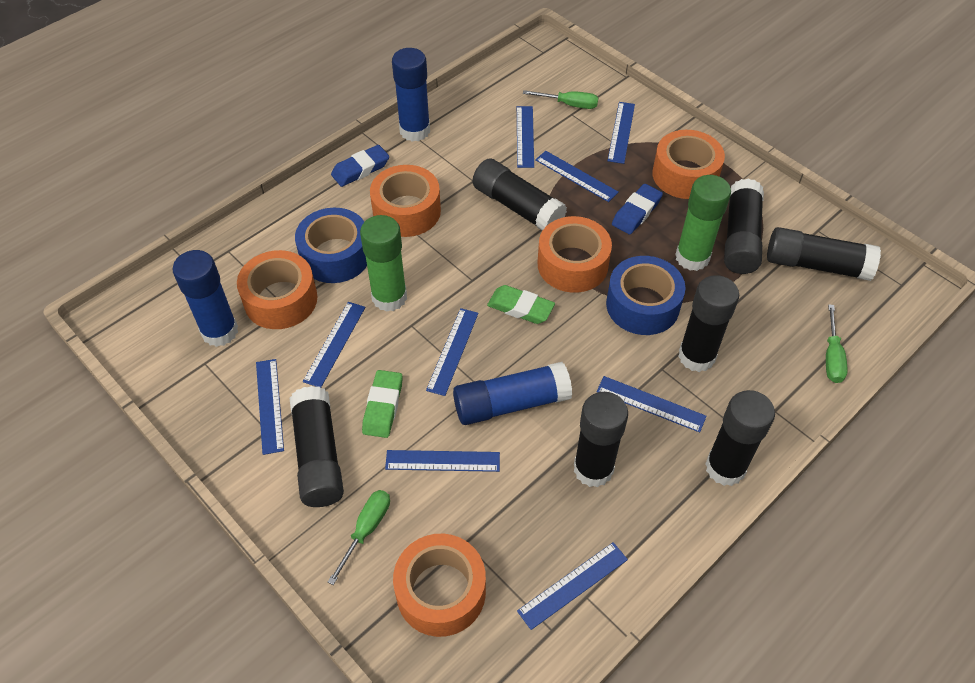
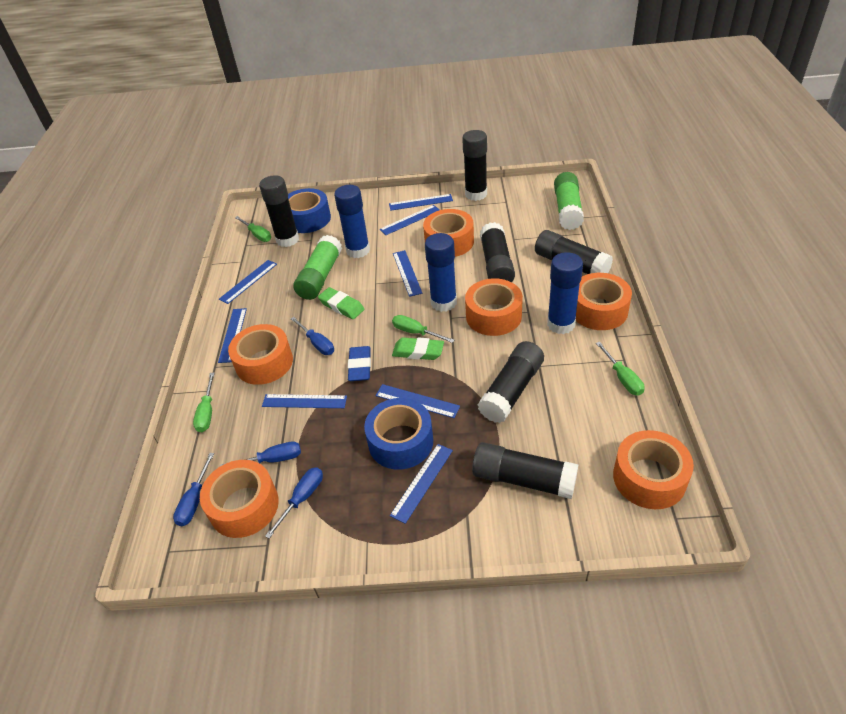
black glue stick: [290,386,344,507] [473,158,567,231] [574,392,628,488] [678,275,739,372] [705,390,775,486] [724,179,764,274] [767,227,881,281] = 7 -> [259,175,299,247] [462,130,487,201] [472,442,578,499] [478,341,544,423] [480,222,515,282] [535,230,613,274] = 6
blue eraser: [331,145,389,187] [612,184,663,234] = 2 -> [348,346,371,381] = 1
blue ruler: [256,359,284,455] [303,302,365,388] [385,450,500,472] [426,308,479,396] [517,106,534,168] [517,542,628,630] [535,151,619,202] [597,376,707,433] [607,102,635,164] = 9 -> [218,308,247,363] [219,260,277,304] [262,394,347,408] [376,384,460,418] [379,205,440,235] [389,194,453,211] [390,444,453,524] [393,250,422,297] = 8
blue screwdriver: none = 0 -> [173,453,214,526] [220,441,301,466] [265,467,323,539] [291,317,334,355] = 4
green screwdriver: [328,490,390,585] [523,90,598,109] [826,304,848,383] = 3 -> [193,373,214,432] [235,216,271,242] [392,315,454,343] [596,341,645,395] = 4
orange tape: [237,250,318,329] [370,165,441,237] [393,534,486,637] [538,216,612,293] [652,130,725,199] = 5 -> [200,460,279,538] [228,324,293,385] [423,209,474,257] [465,278,523,336] [576,273,632,330] [613,430,694,509] = 6

